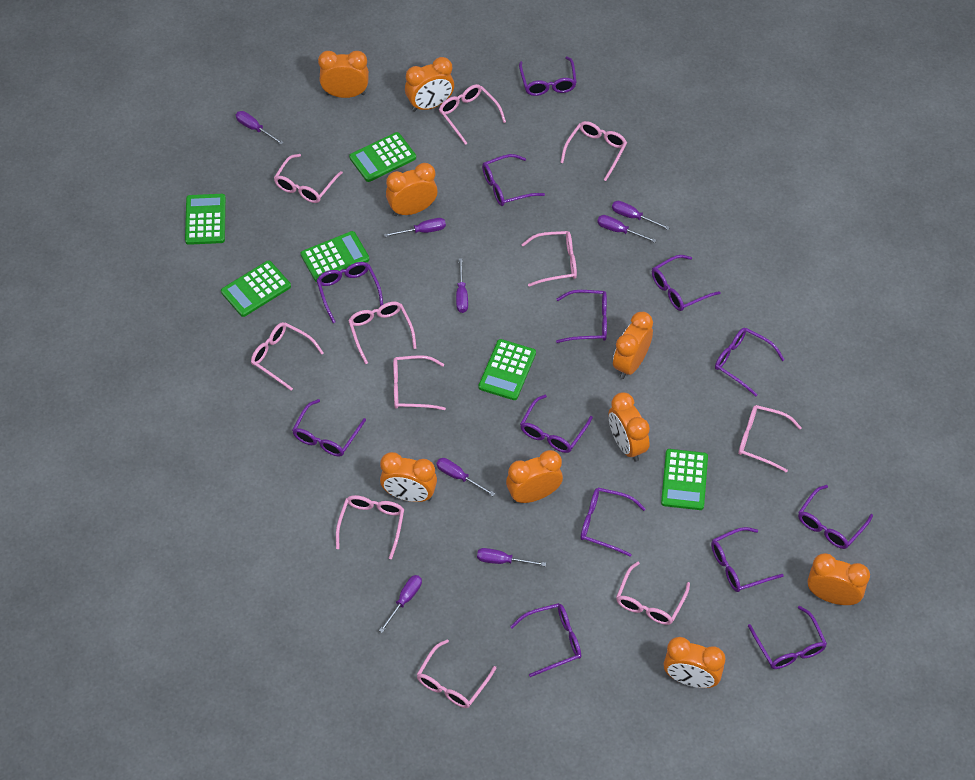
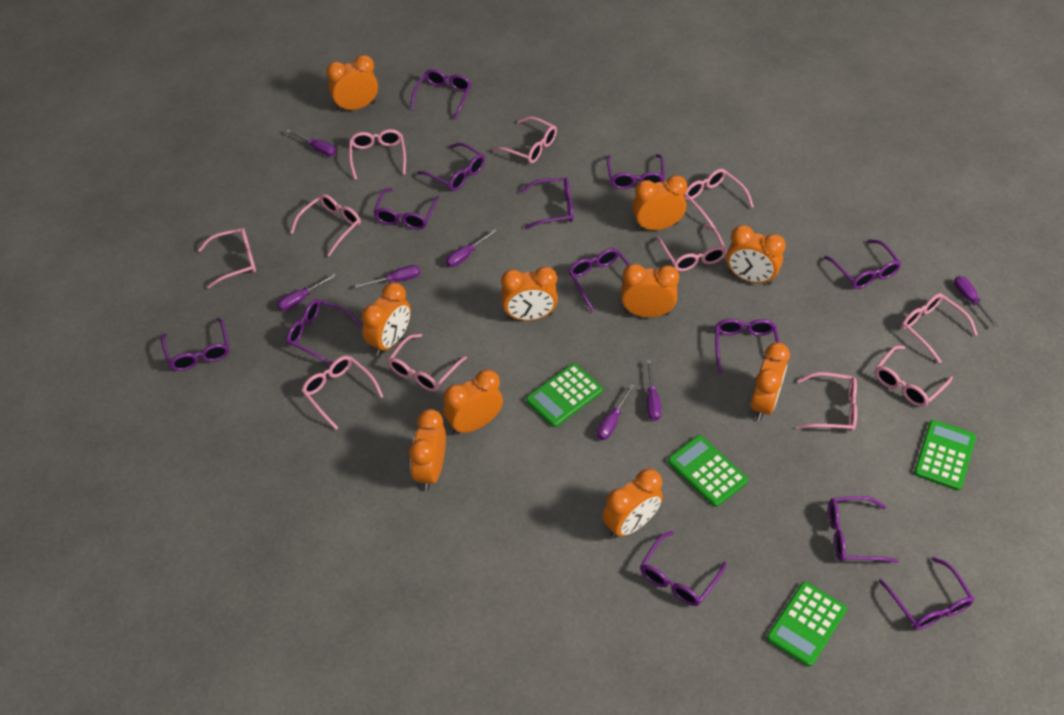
green calculator: [185,194,226,245] [221,260,291,317] [301,231,369,282] [349,132,416,182] [479,339,536,400] [661,449,708,510] = 6 -> [526,363,603,427] [668,435,748,507] [767,582,847,667] [914,420,976,491] = 4
orange clock: [318,51,369,98] [380,452,437,502] [386,163,438,216] [405,57,454,112] [506,450,563,503] [608,392,650,462] [613,312,653,379] [664,637,725,688] [807,553,870,605] = 9 -> [326,55,378,112] [362,282,411,356] [409,409,446,490] [443,369,503,435] [501,266,558,321] [602,469,663,538] [621,264,679,317] [632,175,687,231] [726,225,786,285] [750,342,790,421] = 10
purple screwdriver: [236,111,284,145] [379,575,422,633] [384,218,446,237] [436,458,495,496] [456,258,468,313] [477,548,546,567] [597,215,656,243] [612,201,670,230] = 8 -> [277,274,336,311] [286,129,336,156] [355,265,420,288] [446,229,497,267] [597,384,635,440] [647,360,661,421] [954,276,998,327] = 7

